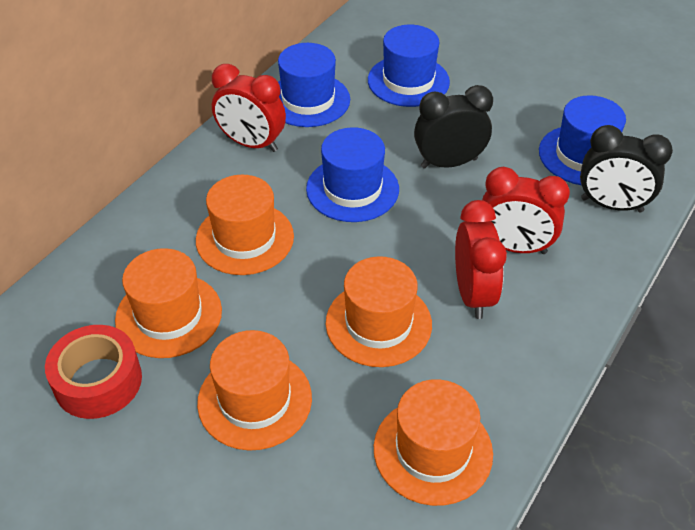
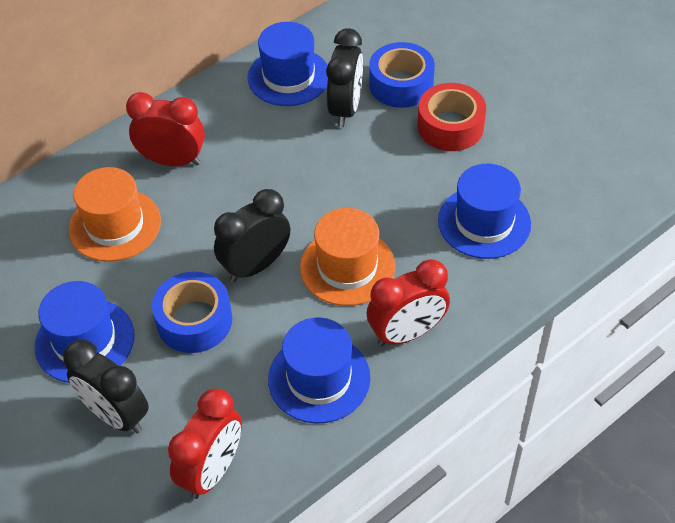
black clock: [414,85,493,169] [580,125,673,212] = 2 -> [63,340,149,434] [214,189,290,282] [326,28,363,127] = 3
blue tape: none = 0 -> [152,271,232,353] [369,42,435,108] = 2
orange hat: [115,248,222,358] [196,175,294,275] [197,330,312,451] [326,256,432,367] [374,379,493,506] = 5 -> [69,167,161,262] [300,208,395,306] = 2

